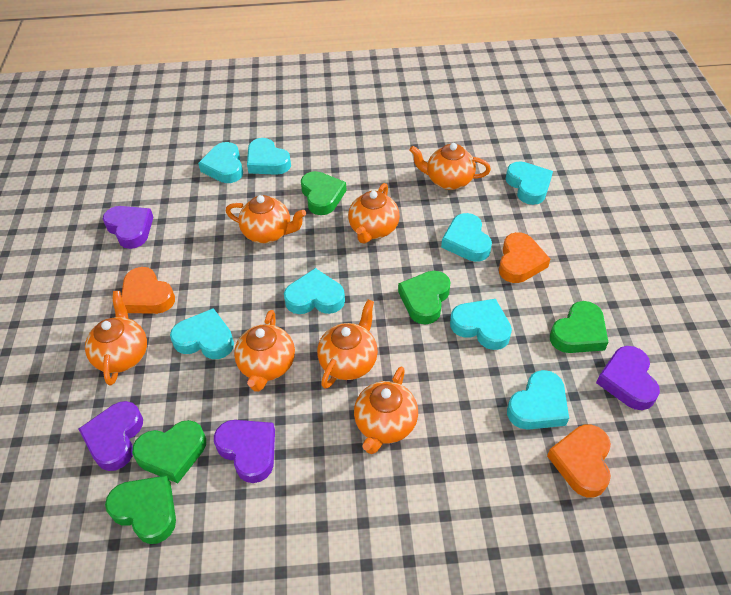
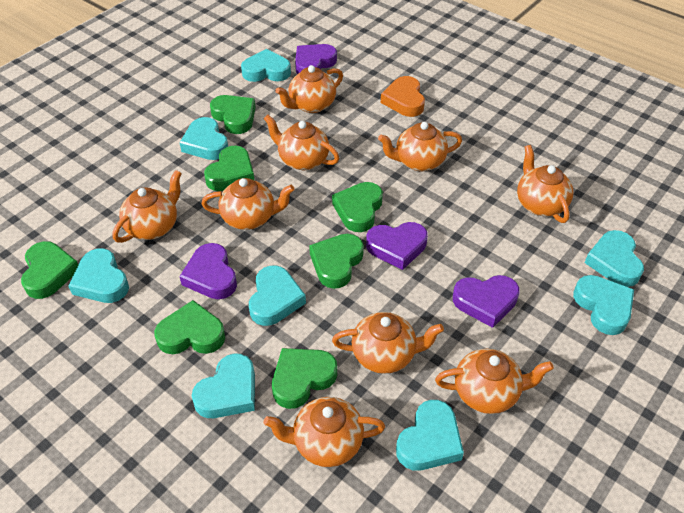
green heart: [105,475,176,544] [132,420,206,483] [301,171,347,215] [398,271,451,325] [550,301,608,353] = 5 -> [21,241,78,299] [154,300,225,354] [204,146,255,191] [210,95,256,134] [272,348,337,409] [309,234,364,289] [332,182,383,232] = 7
orange heart: [121,267,175,314] [499,232,550,283] [547,425,611,498] = 3 -> [381,76,425,117] = 1
orange teapot: [85,291,147,385] [226,195,306,244] [234,310,295,392] [317,299,378,389] [348,183,400,244] [354,367,418,454] [409,143,491,190] = 7 -> [113,170,182,243] [201,178,295,230] [264,115,339,170] [264,397,385,467] [275,65,343,113] [332,312,444,374] [378,122,462,171] [435,348,554,414] [517,145,573,223] = 9

